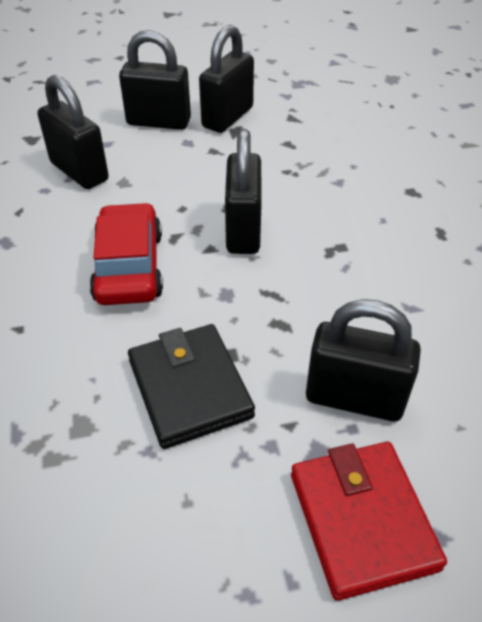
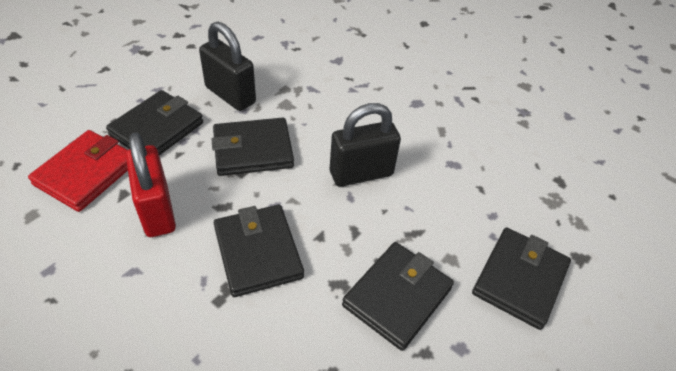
black padlock: [37,75,109,189] [119,30,191,130] [199,25,254,133] [225,129,262,254] [306,299,421,422] = 5 -> [199,22,256,111] [330,103,401,187] = 2
black wallet: [128,324,255,449] = 1 -> [106,90,203,155] [211,118,294,176] [214,205,304,297] [342,242,454,351] [472,227,571,330] = 5
red car: [89,203,163,305] = 1 -> none = 0
red padlock: none = 0 -> [126,133,176,237] = 1

